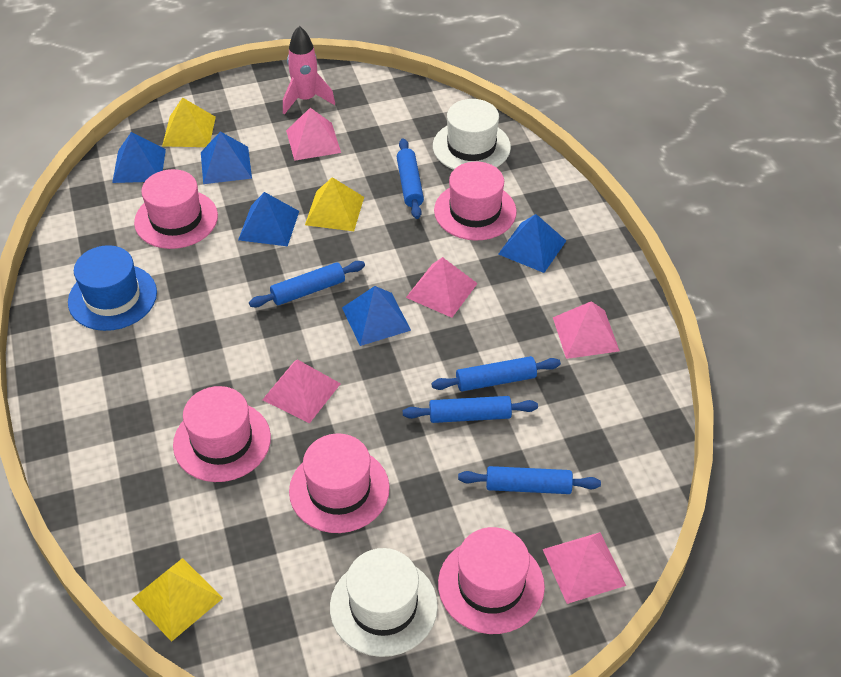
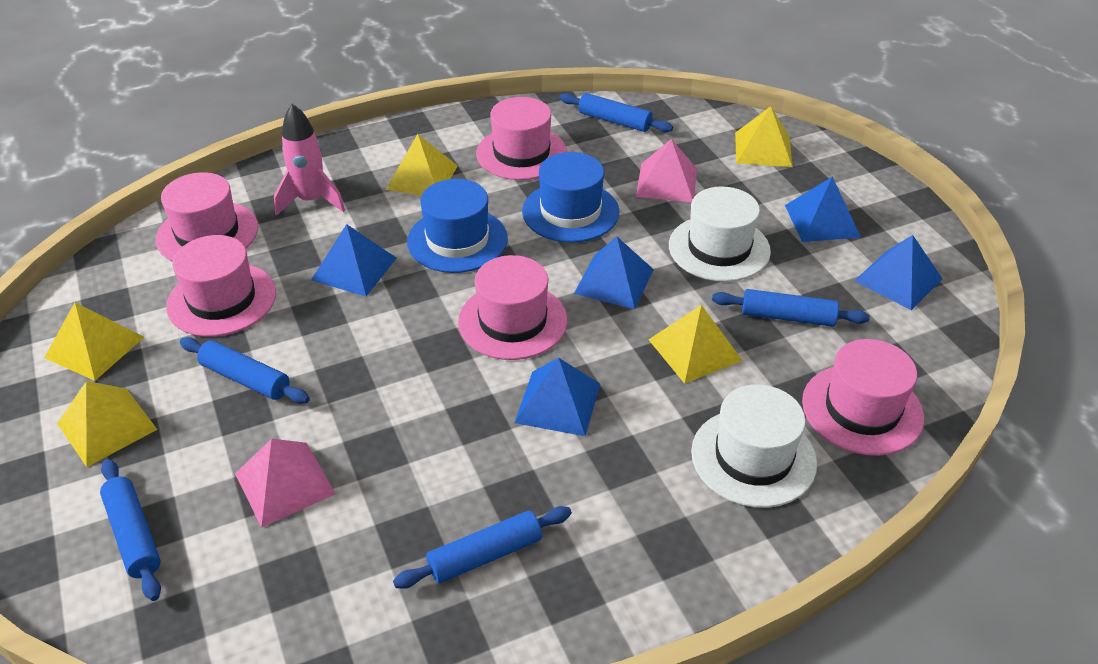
blue hat: [68,245,157,331] = 1 -> [407,179,508,273] [522,152,619,243] = 2
pink pyramid: [262,359,341,423] [286,108,341,161] [406,257,478,318] [543,532,626,604] [553,301,620,359] = 5 -> [235,439,335,528] [636,139,697,202] = 2
yellow pyramid: [131,558,223,642] [162,98,216,147] [305,177,364,231] = 3 -> [44,302,144,381] [57,381,158,467] [386,134,458,195] [649,305,743,384] [735,106,792,167] = 5

